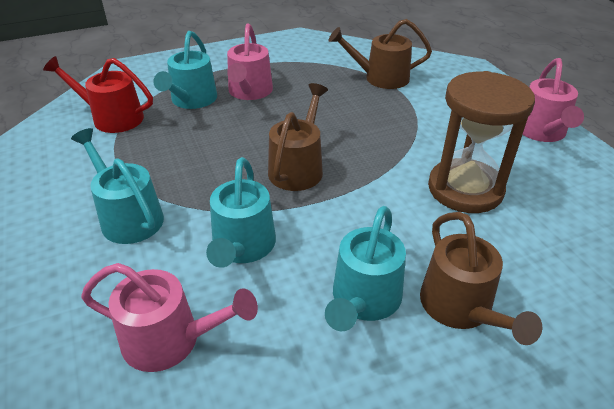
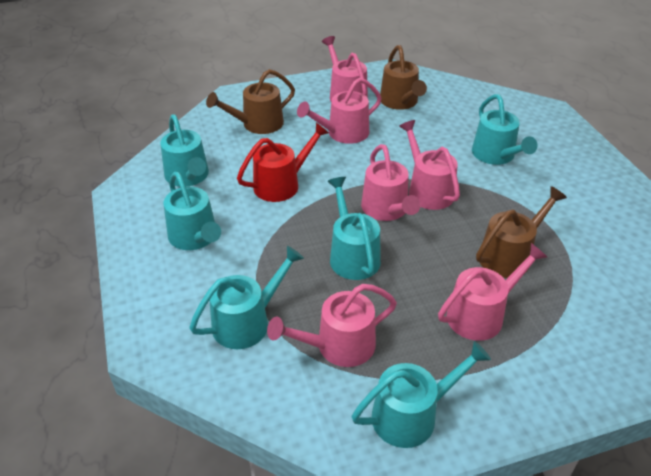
brown hourglass: [428,71,535,213] = 1 -> none = 0
pink watering can: [81,263,258,372] [227,23,273,100] [522,58,584,142] = 3 -> [267,284,397,367] [297,78,382,144] [322,36,368,101] [361,144,421,221] [399,120,460,210] [438,243,547,341] = 6
turquoise watering can: [71,128,164,244] [153,31,217,109] [206,157,276,268] [325,206,406,331] = 4 -> [160,114,209,187] [164,172,221,250] [189,246,304,349] [327,177,381,280] [352,341,491,448] [472,94,538,165] = 6

